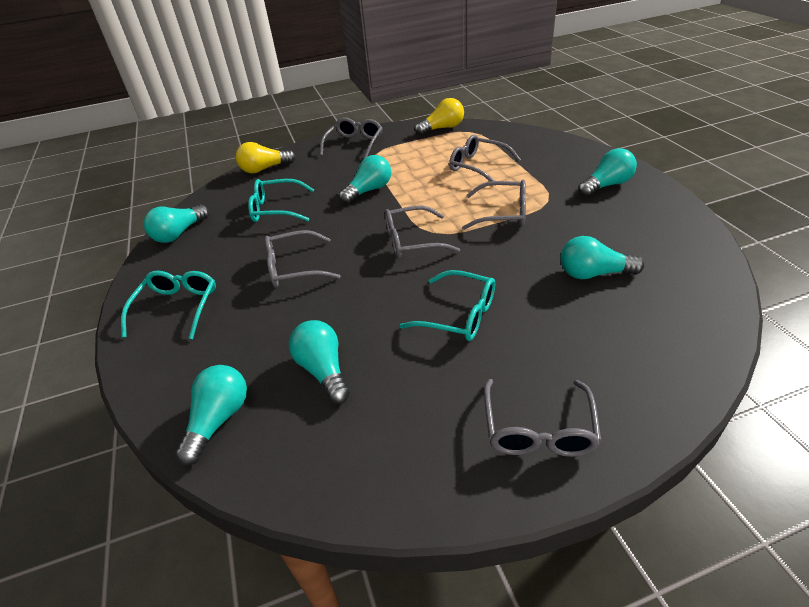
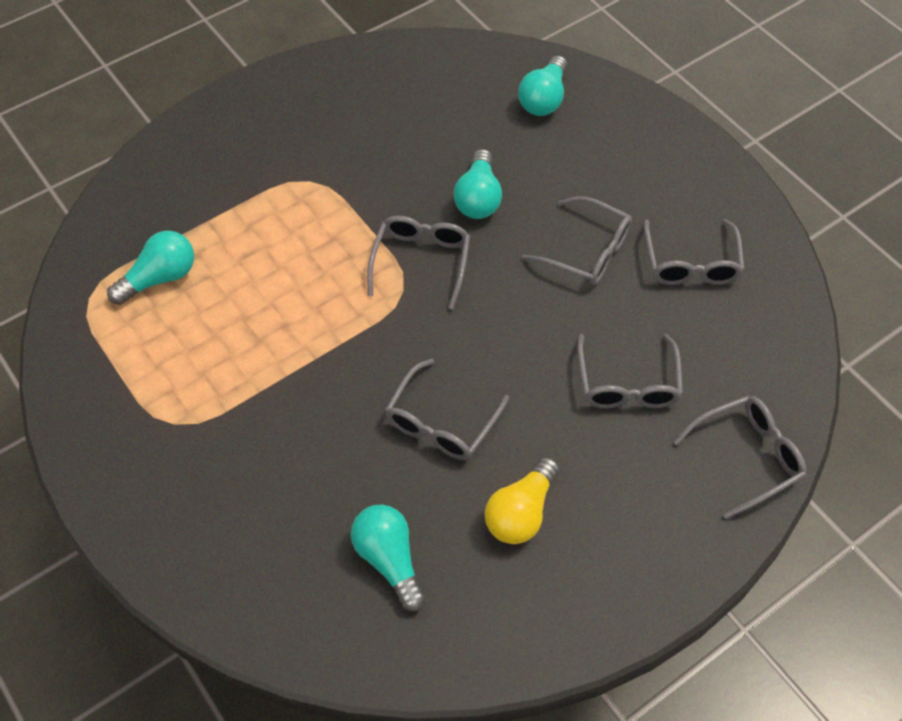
turquoise glasses: [121,270,216,339] [248,179,314,222] [399,270,495,341] = 3 -> none = 0
turquoise light bulb: [143,205,209,243] [175,365,247,466] [289,320,350,404] [339,155,391,204] [561,236,644,279] [578,148,637,197] = 6 -> [107,231,194,305] [351,504,426,612] [453,149,502,219] [518,55,568,116] = 4
yellow light bulb: [236,142,296,173] [415,98,464,136] = 2 -> [485,457,560,544] = 1

